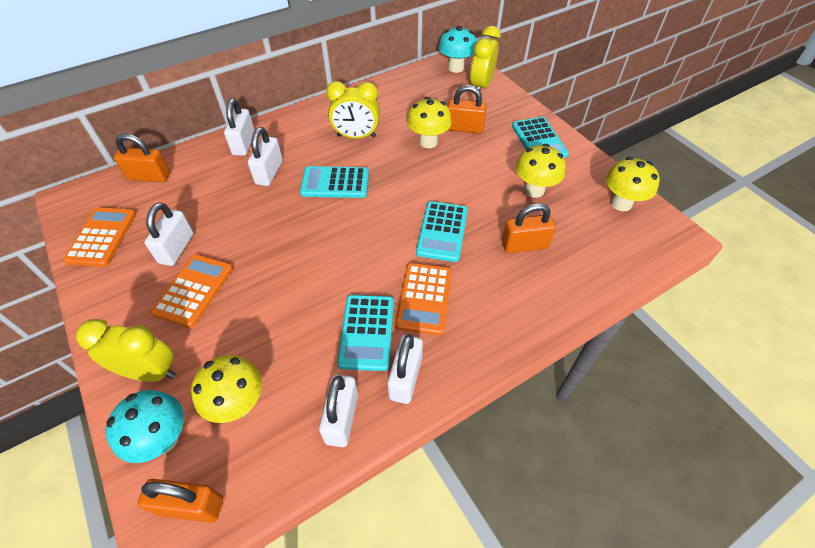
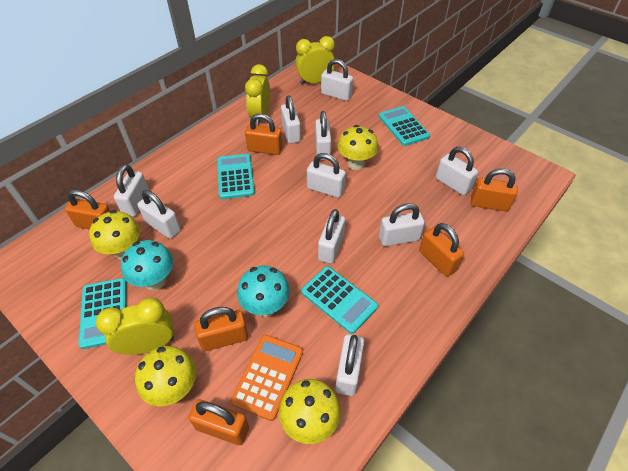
orange calculator: [63,207,136,267] [151,254,233,328] [395,263,452,335] = 3 -> [230,334,303,421] = 1
orange padlock: [114,134,170,182] [138,479,223,523] [447,85,487,134] [502,203,556,253] = 4 -> [65,190,110,230] [188,399,249,445] [194,307,248,351] [245,113,282,155] [419,223,464,277] [471,168,518,211] = 6
white padlock: [145,202,193,266] [224,99,255,156] [248,127,283,186] [319,375,358,447] [388,334,423,404] = 5 -> [114,164,149,217] [138,190,181,239] [281,95,301,144] [307,153,346,198] [315,111,331,160] [318,209,345,264] [321,59,353,101] [335,334,364,396] [379,203,425,246] [436,147,478,195] = 10

